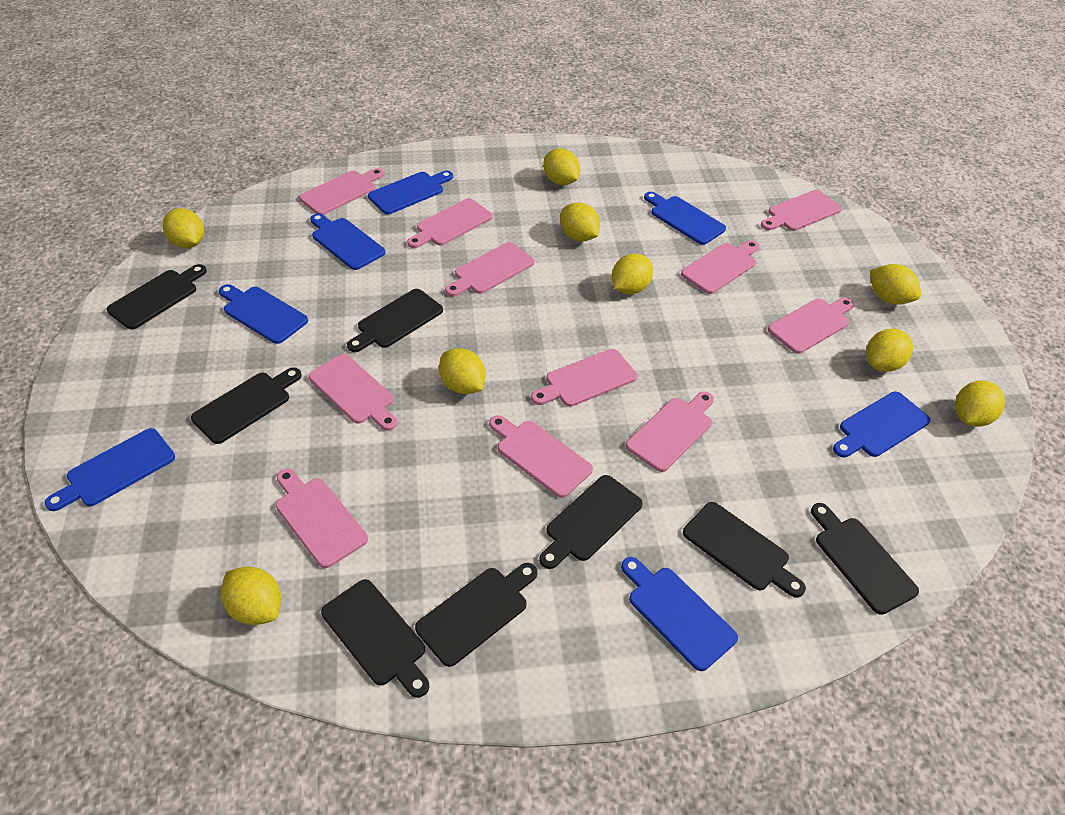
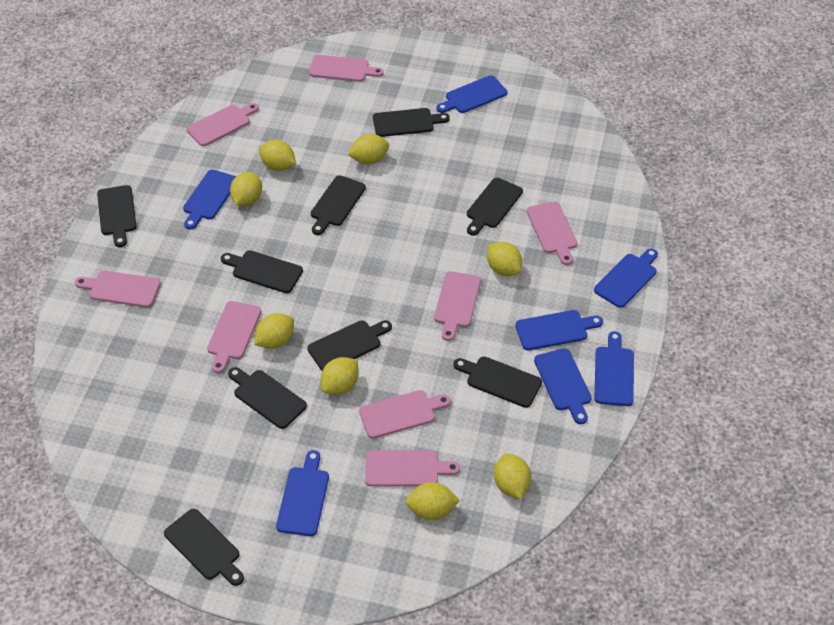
black cutting board: [106,264,207,329] [191,367,302,444] [321,579,429,698] [347,289,443,352] [415,563,538,667] [539,475,643,569] [683,502,806,598] [811,503,919,615] = 8 -> [97,185,136,247] [164,509,244,586] [221,250,303,293] [228,367,307,429] [307,320,392,371] [311,176,366,235] [373,108,450,137] [454,357,542,408] [467,178,523,236] = 9
pink cutting board: [276,469,368,568] [299,168,384,215] [309,354,398,431] [407,198,492,248] [445,242,534,296] [489,415,593,498] [531,349,637,407] [626,392,714,472] [681,240,759,294] [761,190,842,231] [768,298,854,354] = 11 -> [75,271,161,307] [187,103,259,146] [207,301,261,373] [309,55,384,82] [359,390,451,439] [365,450,460,487] [434,271,481,341] [527,202,577,265] = 8
yellow lemon: [163,208,204,248] [221,567,281,625] [439,348,486,394] [543,148,580,185] [560,202,600,241] [612,253,653,294] [866,329,913,372] [870,264,921,305] [955,380,1005,427] = 9 -> [230,172,262,206] [254,313,294,349] [259,140,296,171] [321,357,359,395] [348,134,389,164] [405,482,460,520] [487,242,522,276] [494,453,531,499] = 8

